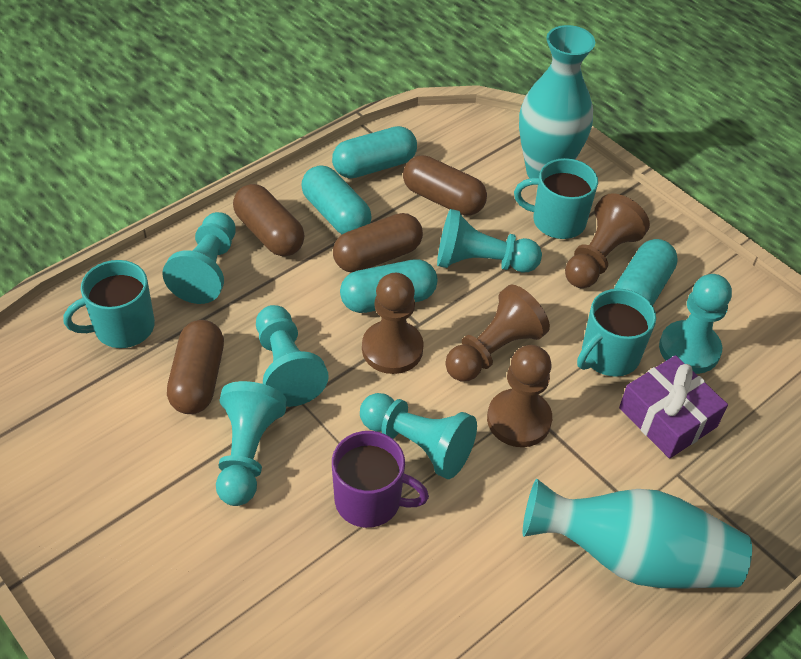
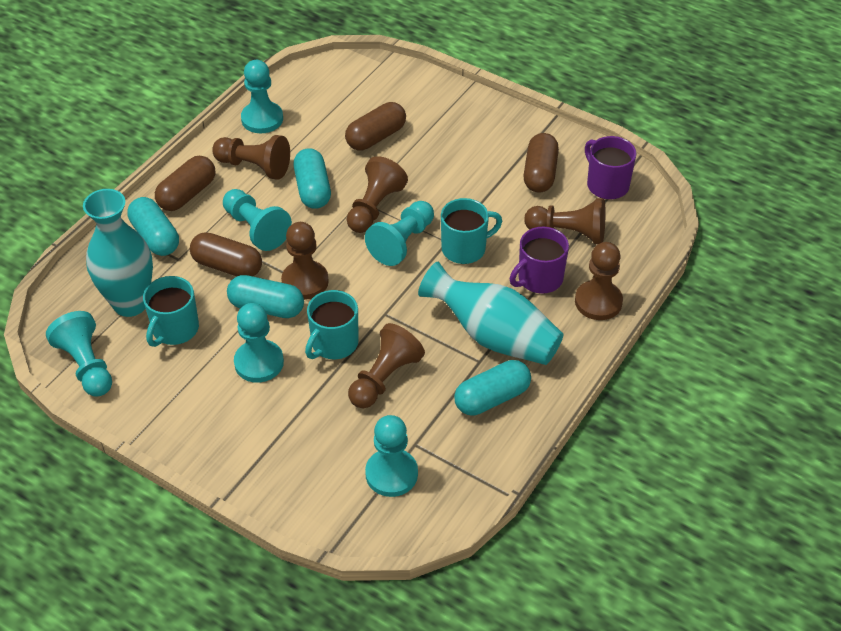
brown pawn: [362,273,424,374] [445,285,550,381] [487,345,552,447] [565,193,650,288] = 4 -> [212,135,290,180] [281,222,329,300] [347,156,408,233] [348,323,425,408] [524,198,606,244] [575,242,623,320] = 6
purple gift: [619,355,728,459] = 1 -> none = 0
purple mug: [332,431,429,528] = 1 -> [510,227,569,293] [585,136,636,200] = 2

